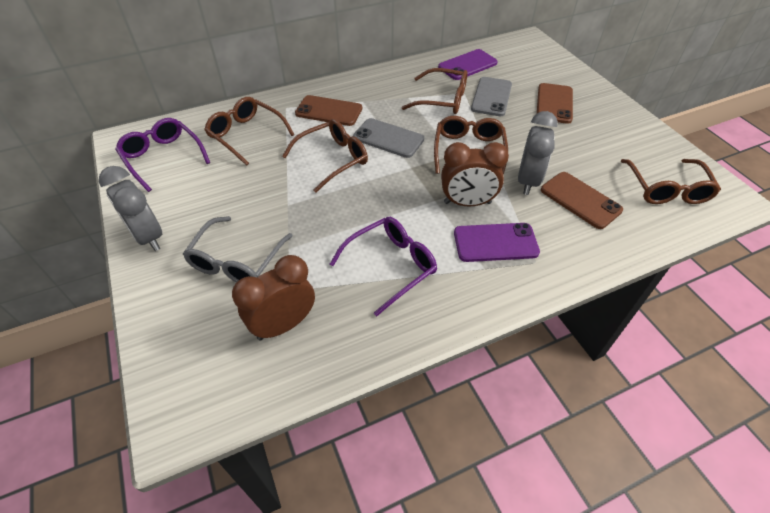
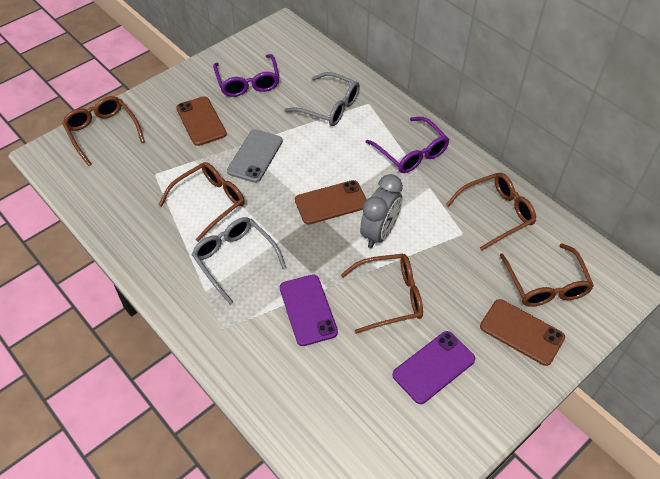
brown clock: [232,255,315,341] [441,142,509,207] = 2 -> none = 0
grey clock: [99,166,162,251] [518,111,558,195] = 2 -> [360,174,403,248] = 1
grey glasses: [183,216,293,282] = 1 -> [192,217,287,304] [285,72,360,126] = 2
grey phone: [353,118,424,158] [471,77,512,116] = 2 -> [227,129,283,183] = 1

